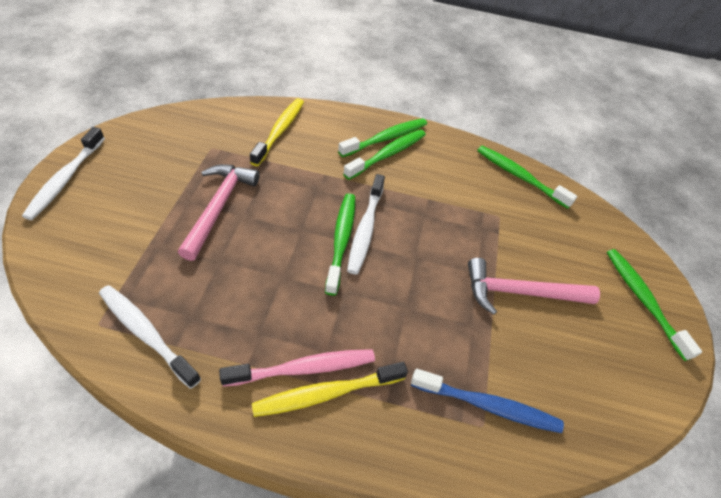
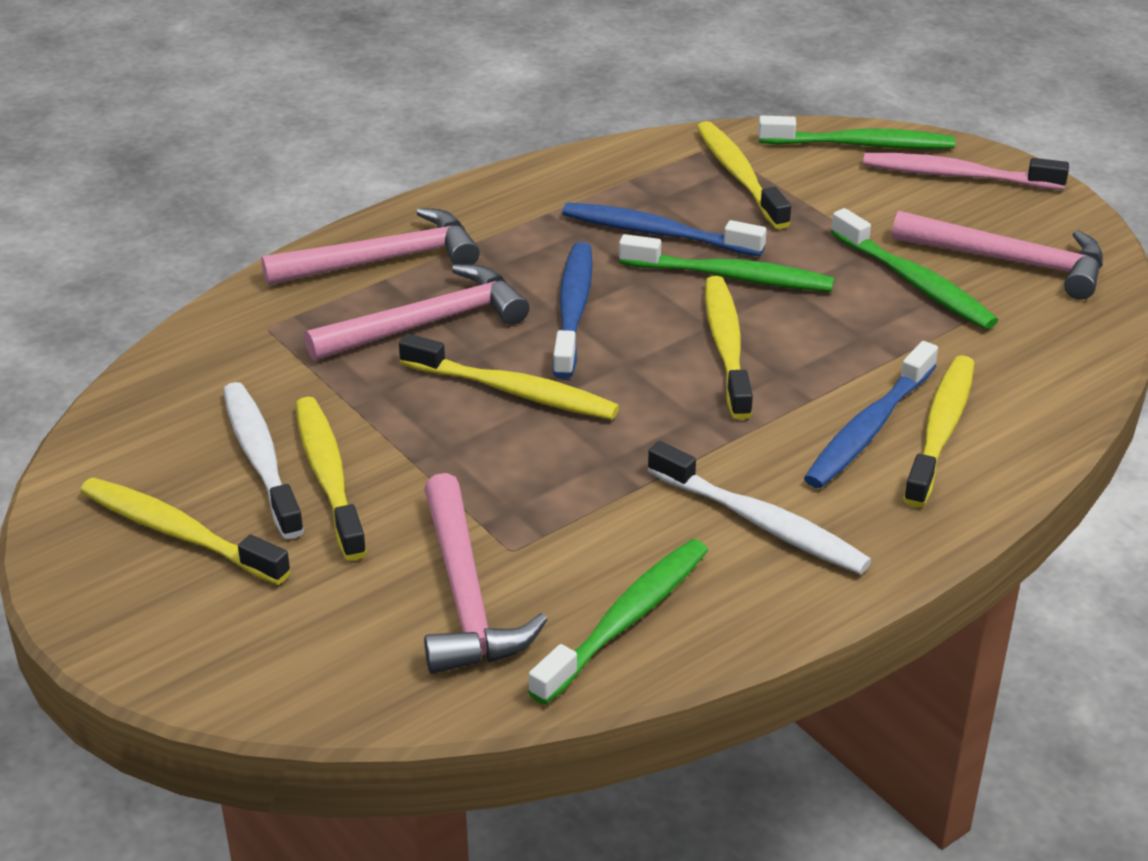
blue toothbrush: [411,369,564,433] = 1 -> [553,242,593,379] [562,202,767,256] [804,341,938,488] = 3
green toothbrush: [325,194,355,296] [338,118,427,157] [343,129,426,180] [477,146,577,209] [607,249,702,361] = 5 -> [528,539,708,705] [619,234,834,292] [758,116,955,149] [831,208,998,329] = 4
pink hammer: [178,164,259,261] [468,258,600,315] = 2 -> [261,208,480,285] [304,265,529,361] [424,473,548,674] [892,211,1103,300] = 4
white toothbrush: [22,127,105,220] [99,285,201,389] [347,174,385,274] = 3 -> [223,382,304,539] [648,441,872,574] = 2
yellow toothbrush: [250,98,304,166] [252,362,408,417] = 2 -> [80,478,291,585] [295,397,367,561] [399,334,619,420] [697,121,791,229] [705,276,753,420] [903,355,974,507] = 6

